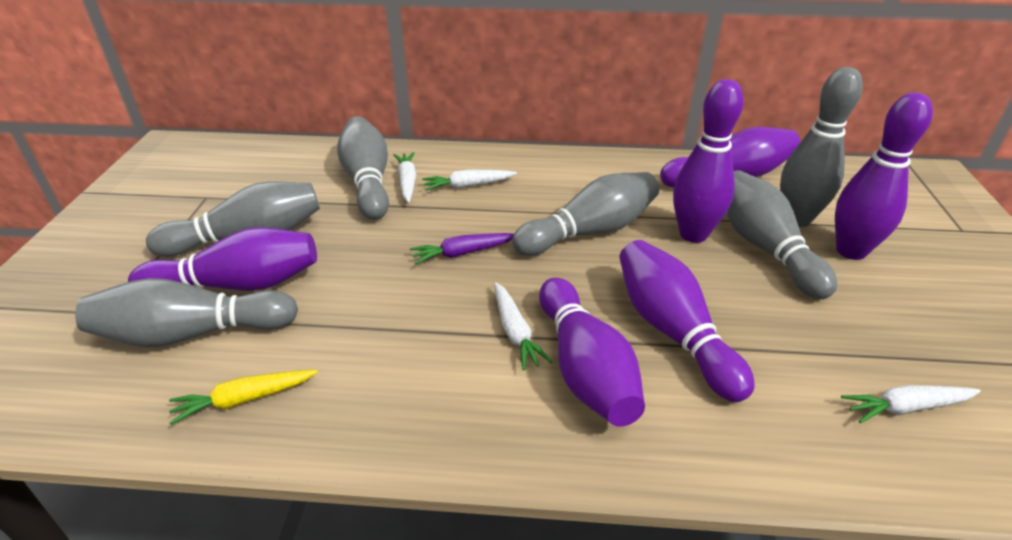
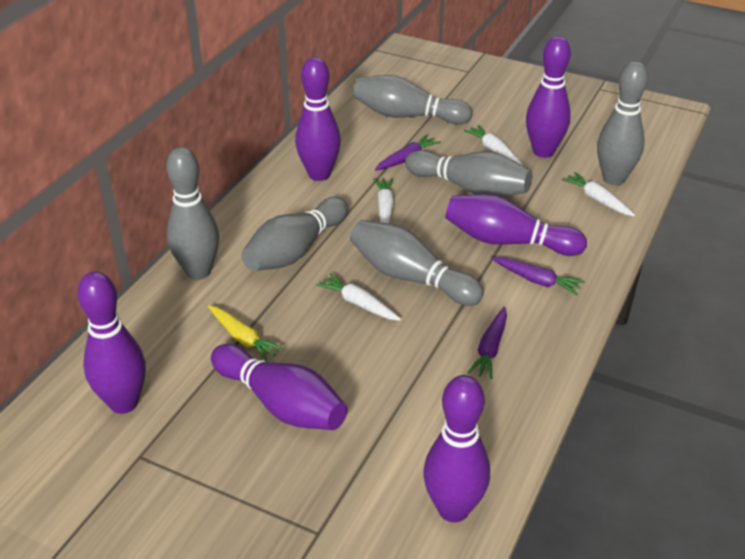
purple carrot: [410,233,514,264] = 1 -> [375,135,440,171] [468,307,507,379] [491,257,585,296] = 3

